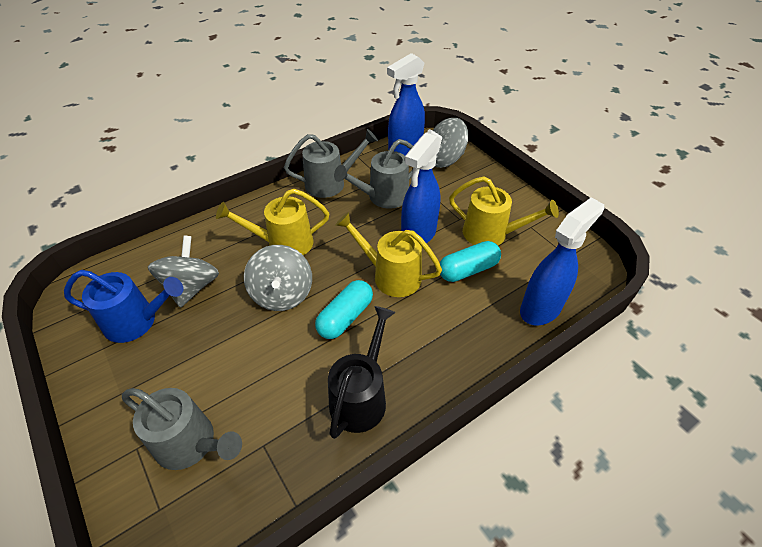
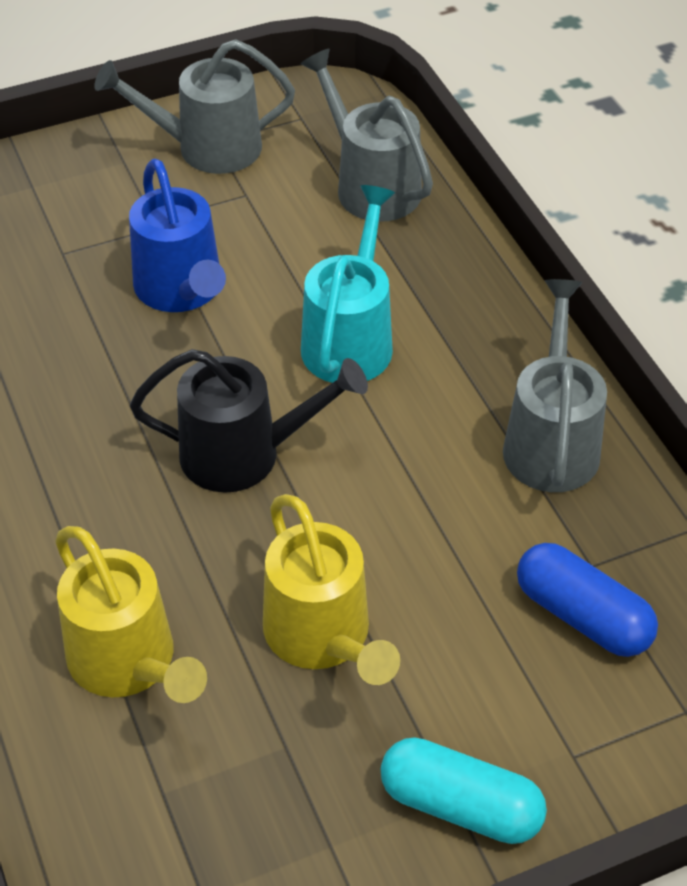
blue capsule: none = 0 -> [517,543,658,657] = 1
blue spray bottle: [387,53,425,155] [401,133,442,243] [520,197,604,326] = 3 -> none = 0
grey spinning top: [148,235,219,308] [244,245,312,311] [427,118,469,168] = 3 -> none = 0
turquoise capsule: [315,280,373,339] [440,241,501,282] = 2 -> [381,737,547,844] = 1
turquoise watering can: none = 0 -> [301,185,395,383] = 1
yellow watering can: [216,189,329,255] [335,212,442,297] [449,176,559,245] = 3 -> [55,526,207,703] [263,494,400,685] = 2

